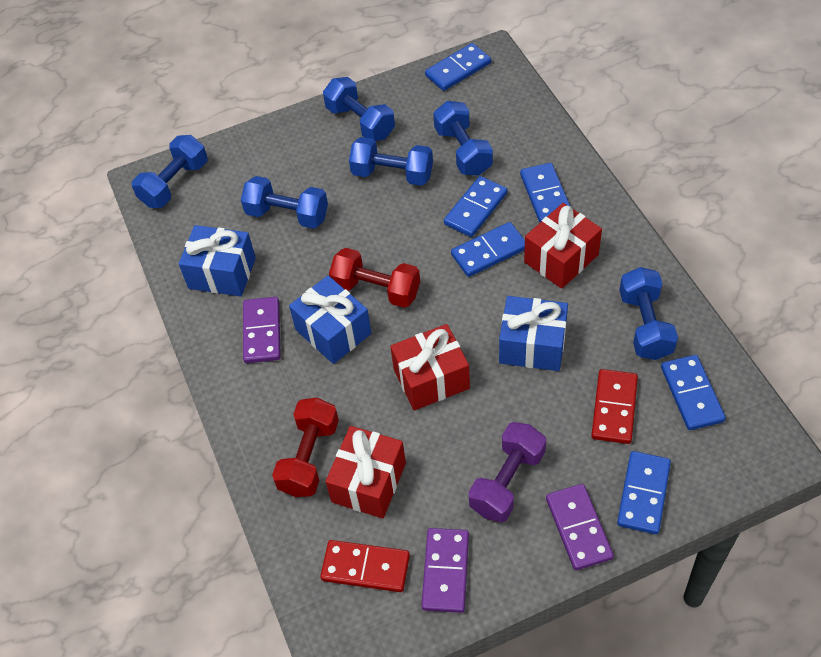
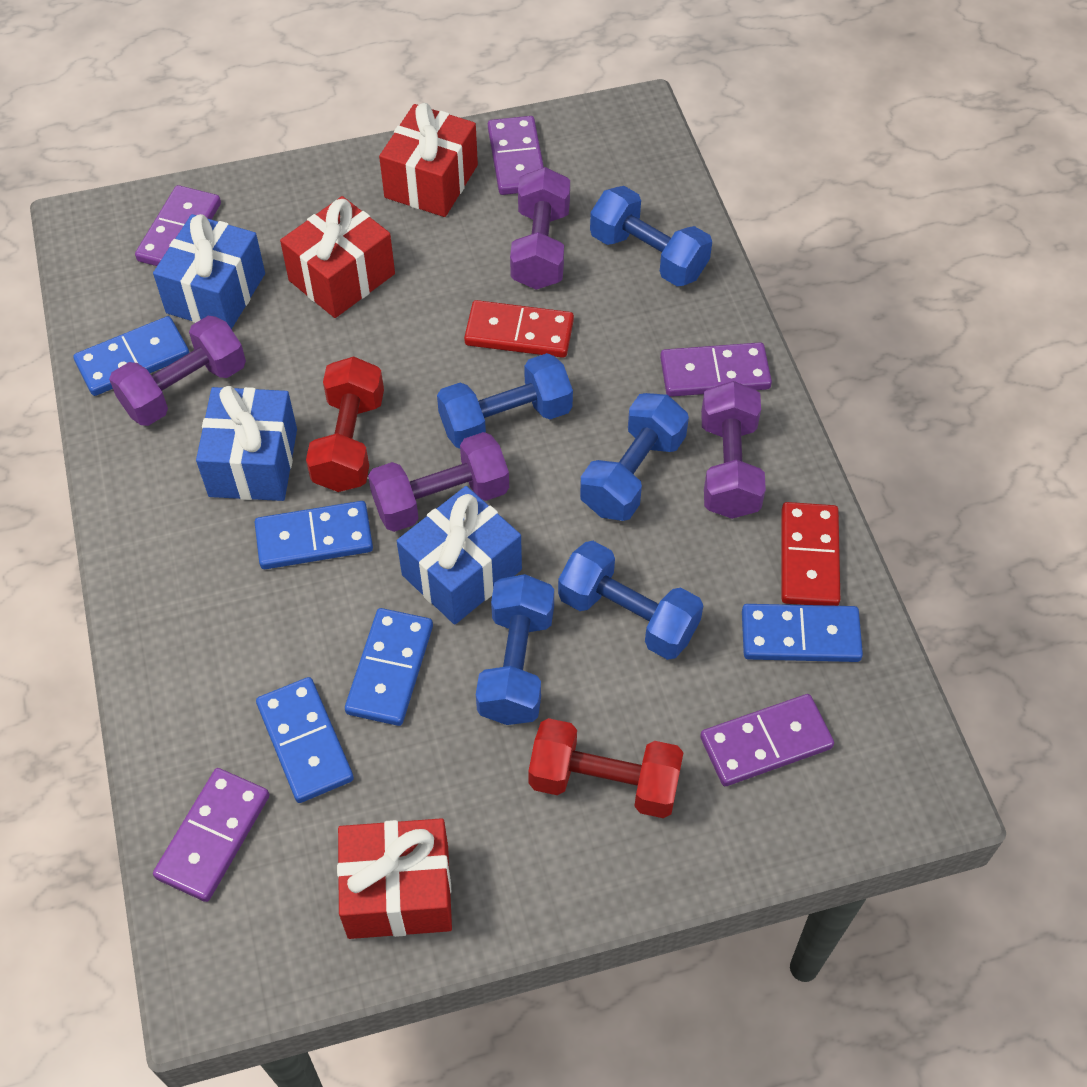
blue domino: [425,43,491,91] [444,176,507,237] [451,222,525,277] [520,163,570,222] [617,451,671,534] [661,355,726,430] = 6 -> [73,316,190,396] [255,501,373,569] [256,677,354,803] [345,608,433,726] [742,604,863,662] = 5
blue dumbbell: [132,135,207,208] [241,176,328,229] [323,77,395,141] [349,137,433,186] [433,101,493,176] [619,267,678,360] = 6 -> [437,353,573,449] [476,574,554,725] [558,541,703,660] [580,393,689,521] [590,186,712,287] = 5
purple domino: [243,297,281,363] [421,528,469,613] [546,484,614,570] = 3 -> [135,185,221,266] [153,768,270,902] [488,116,544,195] [660,342,772,397] [700,694,834,786] = 5
purple dumbbell: [469,422,546,522] = 1 -> [109,316,246,426] [368,432,509,532] [510,167,570,290] [701,381,766,519] = 4

